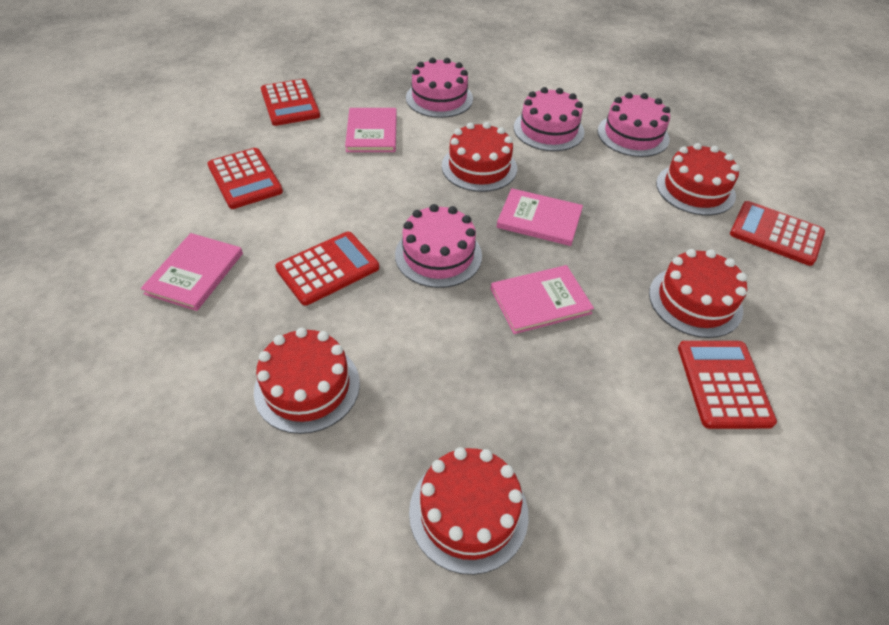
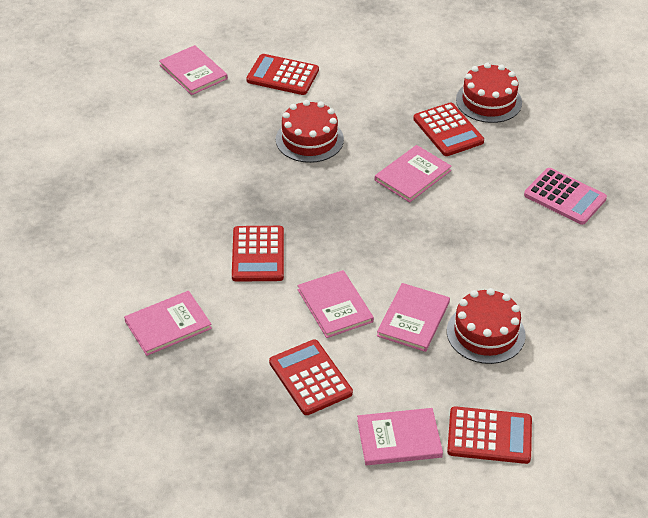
pink book: [141,233,243,311] [345,108,397,152] [491,265,594,334] [497,188,583,246] = 4 -> [124,291,212,356] [159,45,228,95] [298,270,374,338] [357,408,443,465] [375,145,452,203] [377,283,450,352] = 6
pink cake: [395,204,482,288] [406,57,473,118] [514,87,585,151] [598,92,670,157] = 4 -> none = 0
pink calculator: none = 0 -> [524,168,607,225] = 1
red cake: [254,327,360,434] [409,447,529,575] [442,122,517,192] [649,249,747,338] [656,143,740,215] = 5 -> [276,100,344,163] [447,288,526,364] [456,63,522,123] = 3

